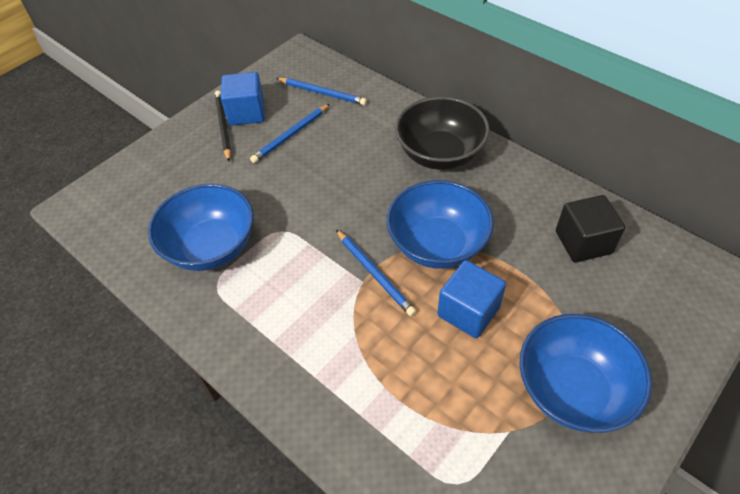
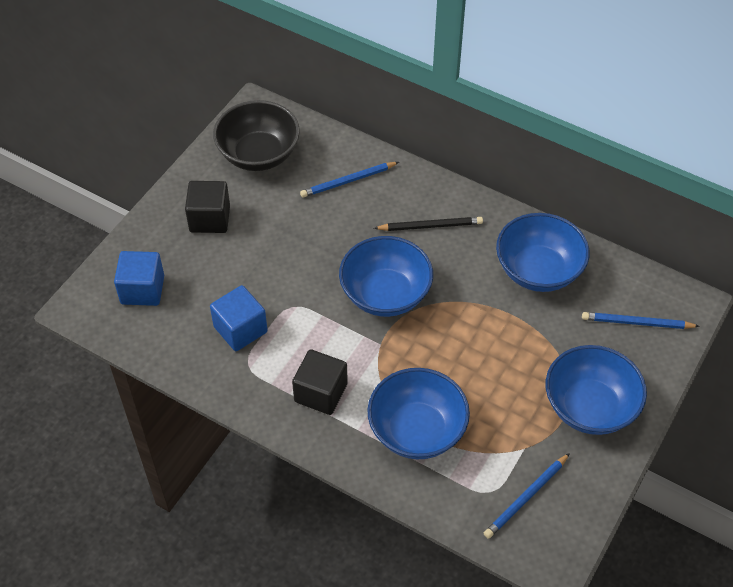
black cube: [556,195,625,263] = 1 -> [185,181,230,233] [292,349,348,415] = 2
blue bowl: [148,184,254,271] [386,180,494,269] [520,314,652,433] = 3 -> [339,236,433,317] [367,368,470,459] [496,213,590,292] [546,345,647,435] = 4

